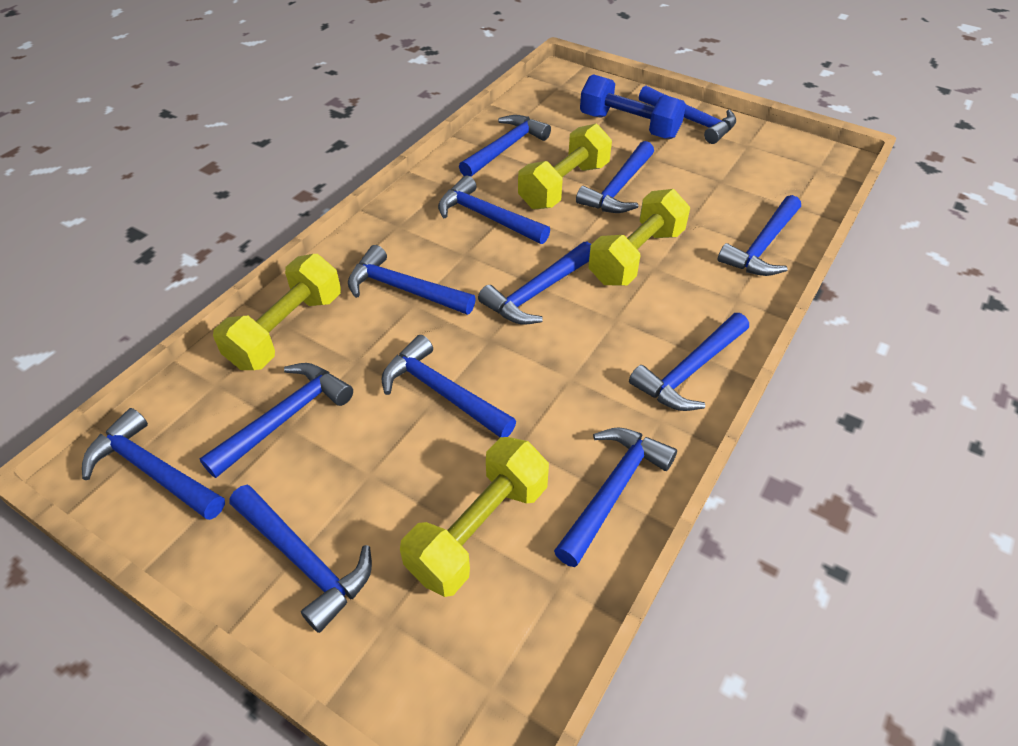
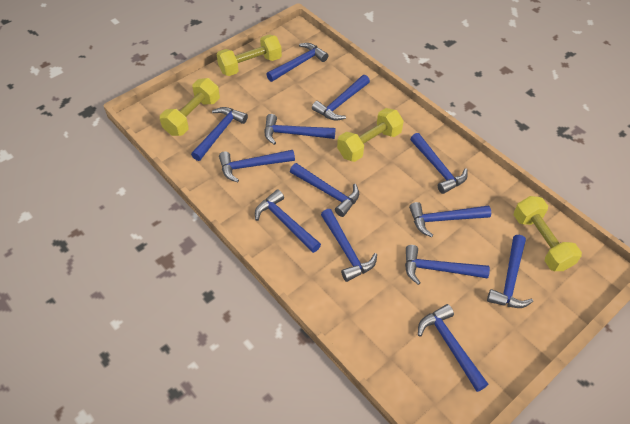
blue dumbbell: [580,74,686,139] = 1 -> none = 0

